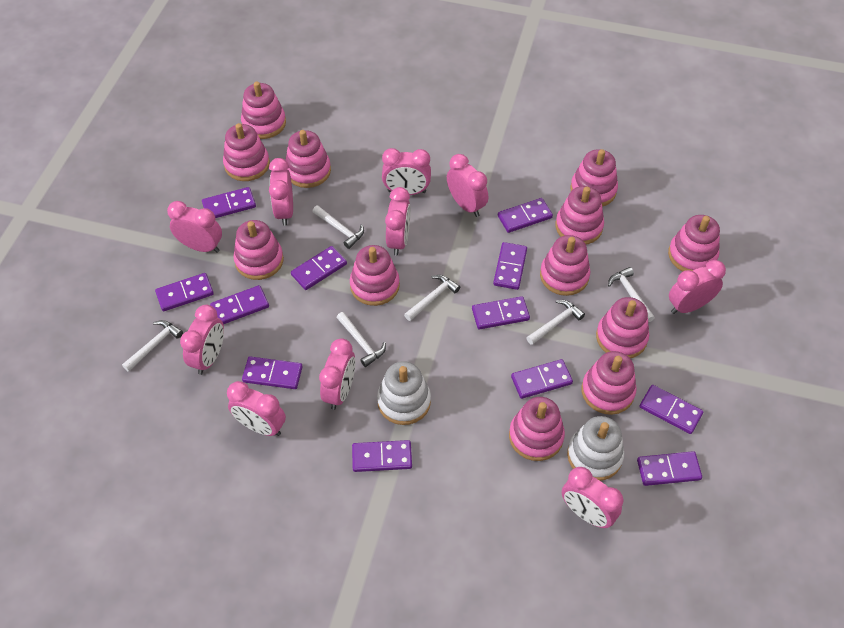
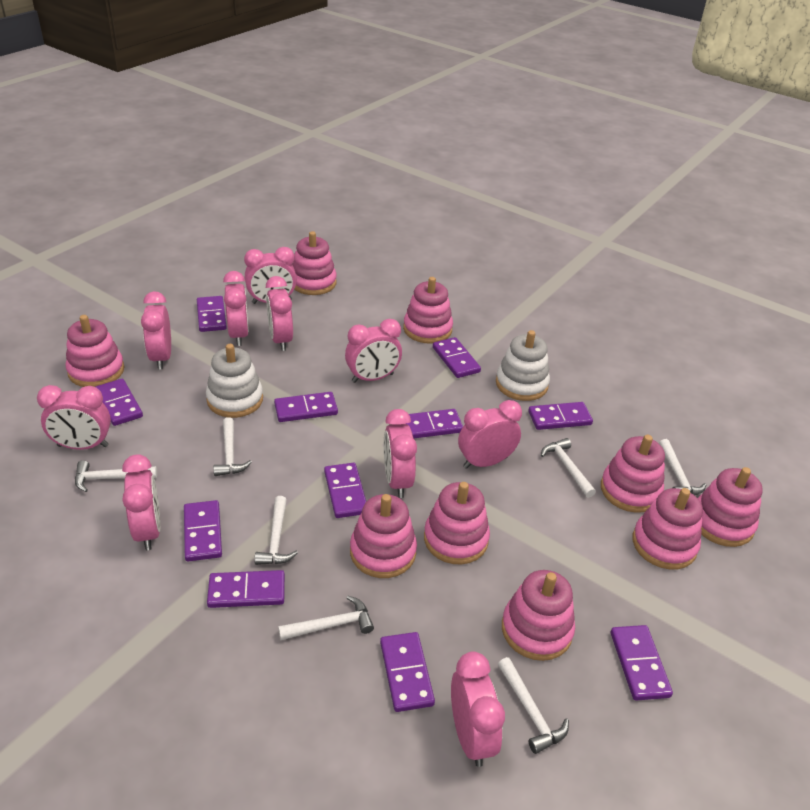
pink stacking toy: [223,123,270,181] [233,220,284,280] [241,82,286,139] [286,130,331,188] [350,245,400,306] [509,397,565,461] [540,235,591,296] [555,186,604,245] [570,149,618,207] [582,351,637,415] [596,297,649,358] [668,215,720,271] = 12 -> [66,315,124,387] [292,231,337,295] [350,494,417,578] [403,277,453,344] [424,482,490,564] [502,570,575,661] [601,435,665,513] [633,488,703,569] [698,467,763,547] = 9
purple domino: [155,273,214,311] [202,187,256,218] [210,285,269,324] [242,356,303,389] [291,246,347,290] [352,440,412,472] [472,296,530,329] [493,242,527,290] [498,198,553,233] [511,359,573,399] [637,451,702,486] [640,385,703,434] = 12 -> [95,379,143,426] [184,500,222,561] [197,296,227,332] [207,570,285,608] [274,392,338,422] [324,463,366,518] [380,632,435,712] [406,409,463,439] [433,337,481,378] [528,402,593,430] [611,625,673,701] = 11
white hammer: [122,320,183,372] [312,205,364,249] [336,312,386,367] [404,275,460,321] [527,300,585,345] [608,267,655,322] = 6 -> [75,460,157,492] [213,417,252,476] [254,496,298,565] [278,596,374,640] [498,657,569,754] [541,438,596,498] [659,439,706,495] = 7

